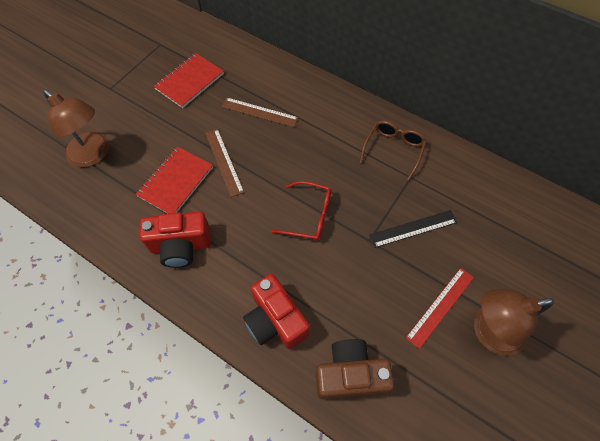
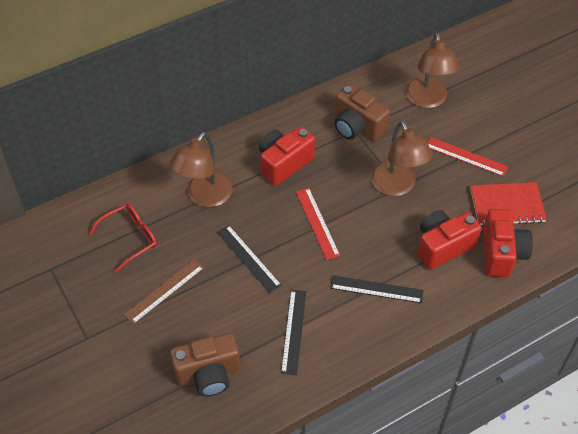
black ruler: [369,210,457,248] = 1 -> [217,225,282,293] [281,290,306,375] [330,275,424,303] = 3
brown camera: [316,339,394,400] = 1 -> [170,333,240,397] [334,84,390,141] = 2
brown glasses: [359,120,427,181] = 1 -> none = 0
brown lamp: [43,90,109,167] [474,289,554,356] = 2 -> [170,132,233,207] [371,121,433,196] [405,33,460,108] = 3
brown ruler: [205,129,244,197] [222,98,299,127] = 2 -> [124,259,204,324] = 1
red camera: [140,212,211,268] [243,274,310,349] = 2 -> [259,126,315,186] [417,210,482,270] [483,209,533,277] = 3
red notebook: [136,146,213,214] [154,53,224,108] = 2 -> [470,182,547,226] = 1
red ruler: [406,268,474,349] = 1 -> [296,188,340,260] [427,137,508,177] = 2

